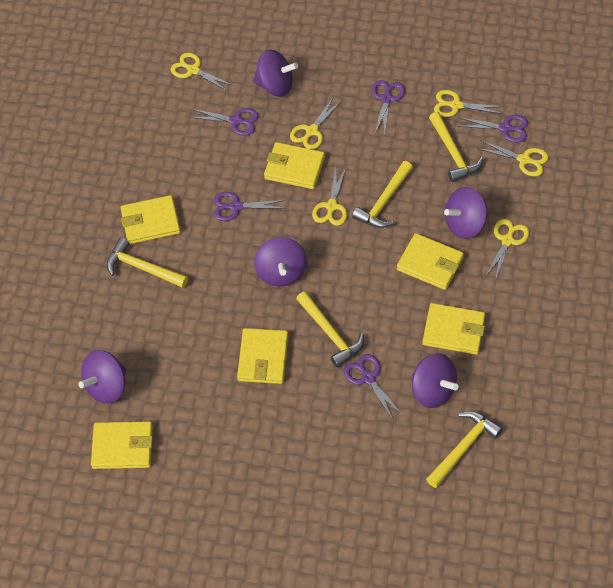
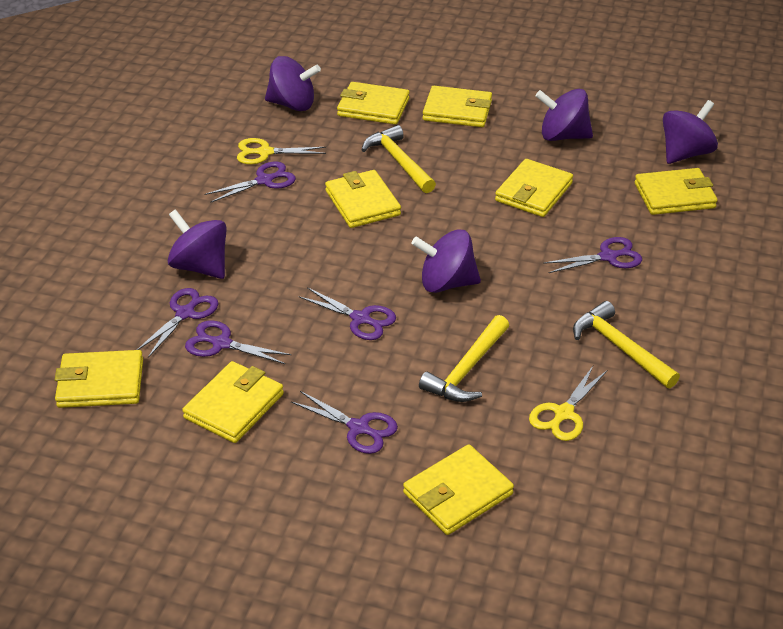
purple scissors: [189,108,259,136] [214,192,286,221] [344,354,403,420] [372,80,405,137] [458,115,528,143] = 5 -> [137,288,219,358] [185,320,291,364] [204,161,296,203] [291,391,398,454] [299,287,396,340] [543,237,642,273] = 6
yellow hammer: [107,238,188,288] [296,291,364,368] [352,161,413,228] [426,411,503,488] [429,112,483,182] = 5 -> [362,125,436,193] [419,315,509,402] [573,301,680,388] = 3
yellow scissors: [170,53,234,92] [290,96,342,149] [312,167,347,226] [434,90,504,117] [477,140,549,176] [485,219,529,281] = 6 -> [237,138,326,164] [529,366,607,441] = 2
yellow wallet: [91,421,153,469] [121,195,181,244] [237,328,288,384] [264,142,325,189] [397,233,464,290] [422,303,485,355] = 6 -> [55,350,143,408] [182,361,284,443] [325,170,401,228] [337,82,410,125] [403,444,514,535] [423,86,492,127] [495,159,573,217] [635,168,718,215] = 8

